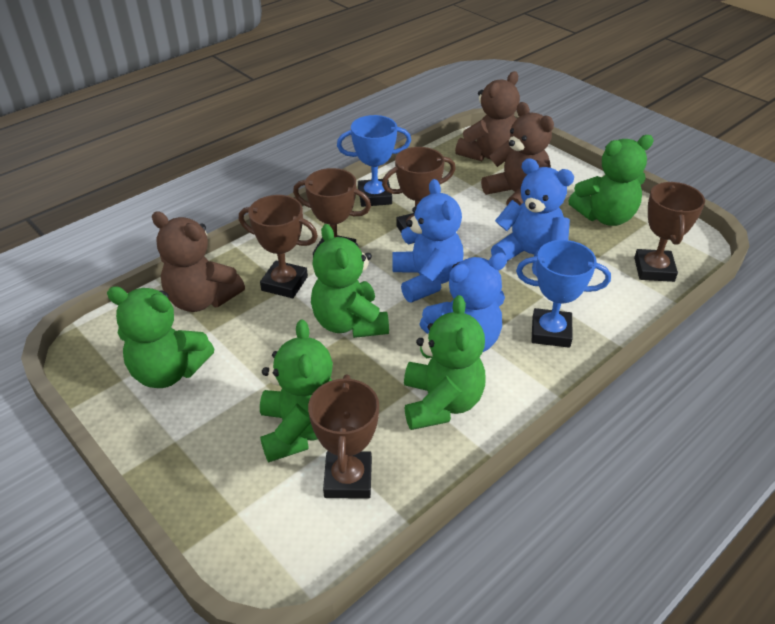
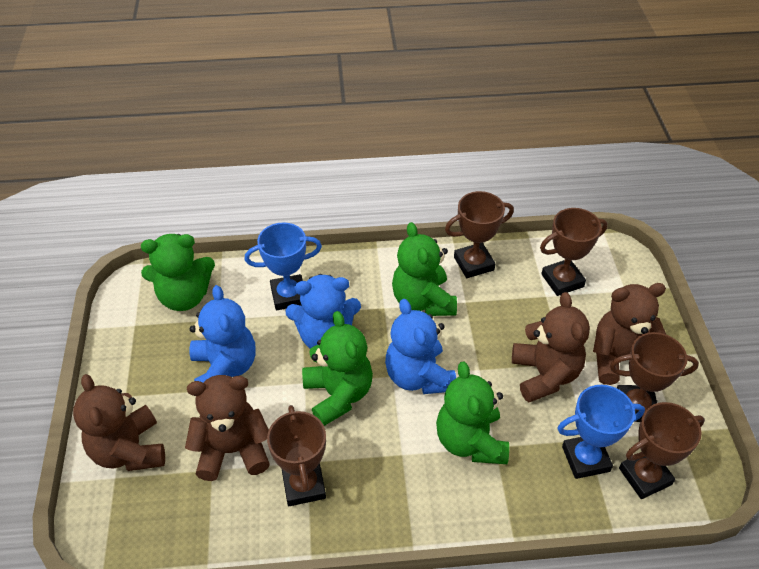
brown teddy bear: [152,211,245,312] [455,71,520,161] [481,102,554,205] = 3 -> [73,374,165,471] [185,375,270,481] [512,292,590,402] [593,283,666,385] = 4
green teddy bear: [107,286,214,388] [260,319,333,462] [311,224,389,338] [404,295,486,430] [568,135,654,226] = 5 -> [141,234,215,311] [302,311,373,426] [392,222,457,316] [436,362,509,464] = 4

